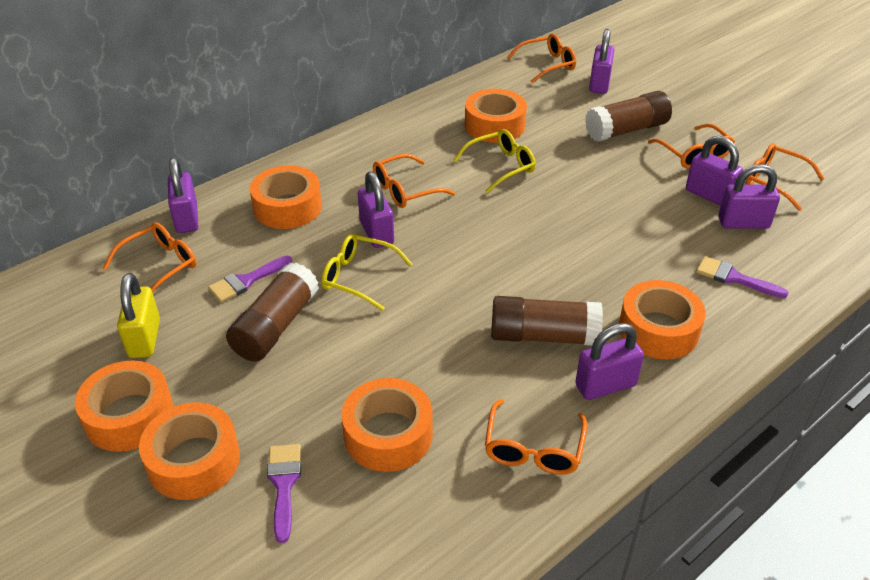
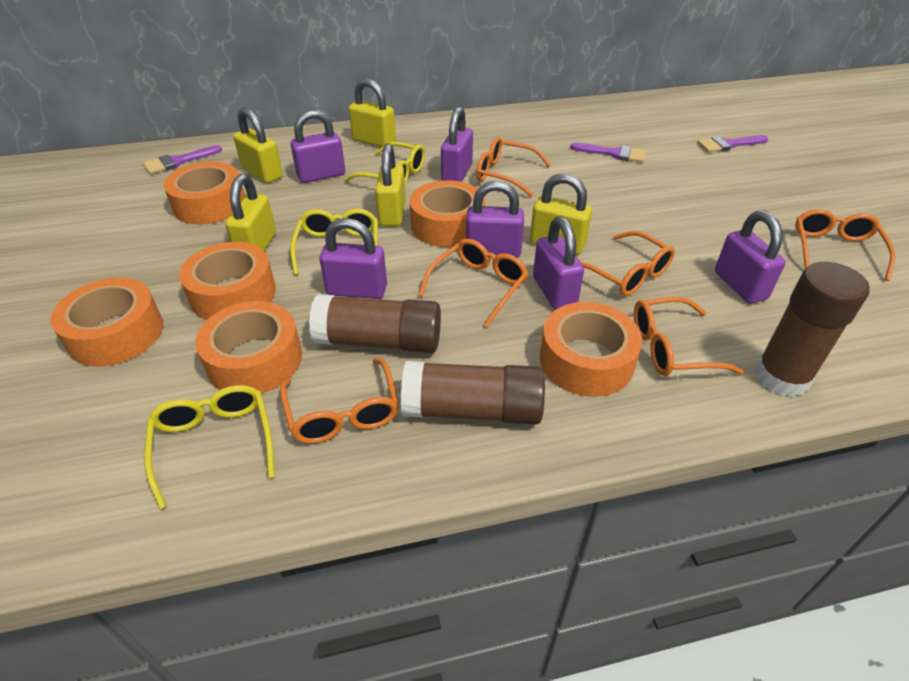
yellow glasses: [321,233,412,311] [453,129,536,193] = 2 -> [144,385,275,509] [290,209,378,275] [344,142,425,184] = 3
yellow padlock: [117,273,160,358] = 1 -> [226,174,276,251] [233,108,283,183] [349,79,396,147] [375,143,406,226] [530,174,592,254] = 5

